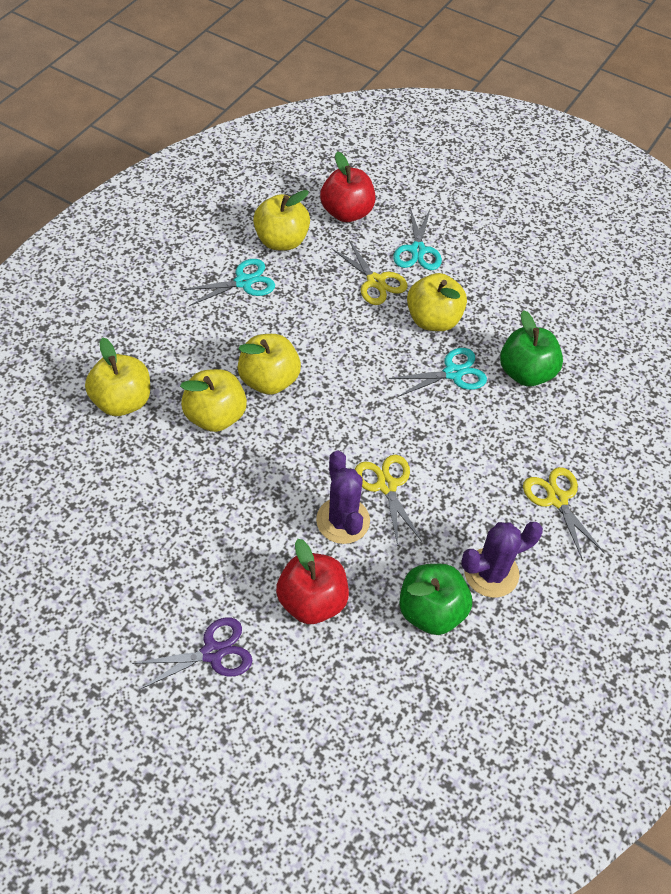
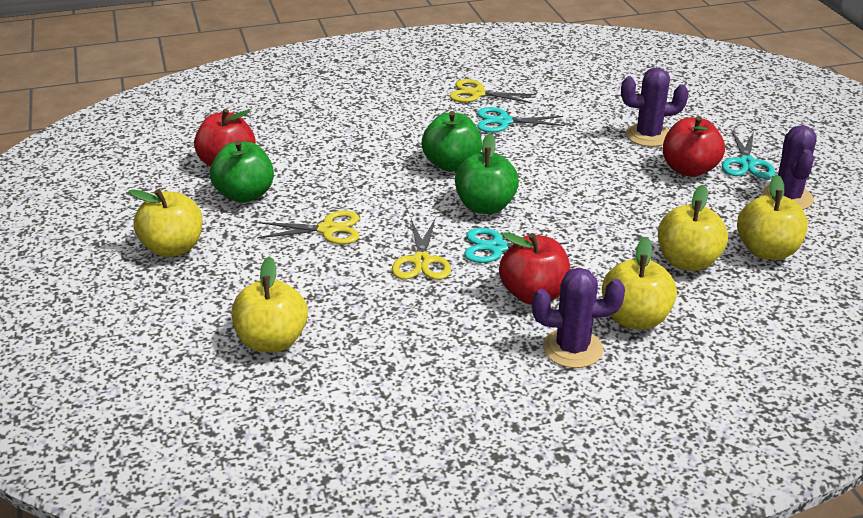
green apple: [399,564,472,635] [500,310,563,387] = 2 -> [210,140,274,203] [422,111,482,172] [455,134,519,214] = 3
purple cactus: [316,451,370,544] [461,522,543,598] = 2 -> [532,268,625,368] [621,67,689,147] [762,125,817,210] = 3
purple scissors: [132,617,252,690] = 1 -> none = 0
red apple: [276,539,349,624] [320,151,376,222] = 2 -> [194,109,256,167] [499,232,571,305] [663,116,725,177] = 3

